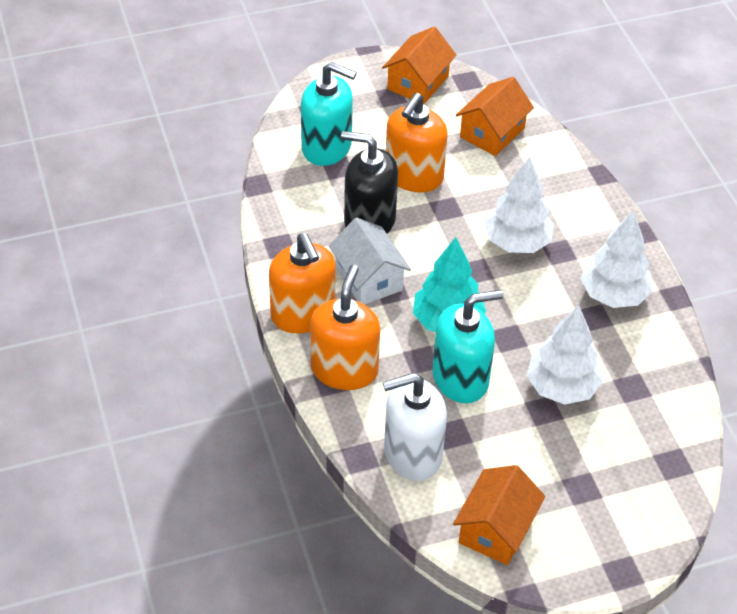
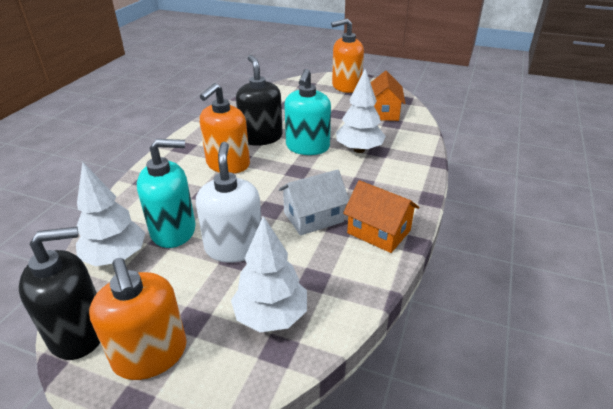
black soap dispenser: [341,131,398,234] = 1 -> [19,227,100,360] [236,55,283,146] = 2
orange house: [382,27,456,104] [453,465,545,565] [456,77,534,156] = 3 -> [343,180,419,253] [370,71,406,121] = 2
turquoise tree: [413,237,486,332] = 1 -> none = 0

